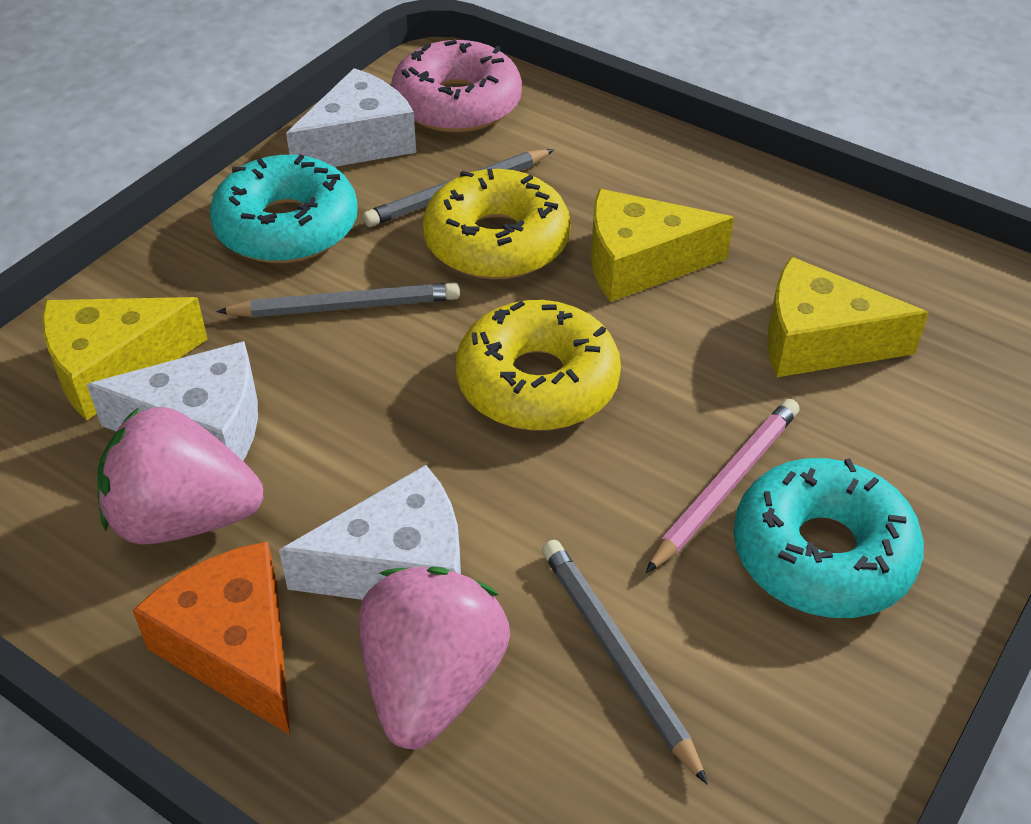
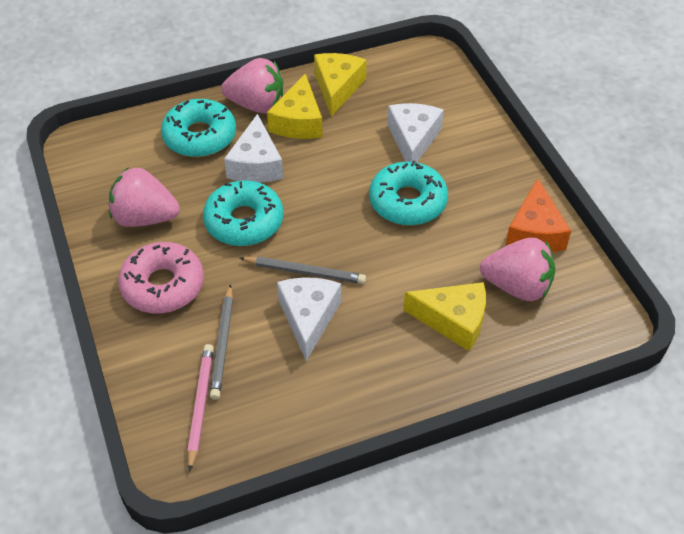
grey pencil: [216,282,460,317] [363,149,554,227] [542,540,708,784] = 3 -> [210,284,233,400] [239,257,366,284] = 2
pink strawberry: [97,407,263,544] [359,567,510,749] = 2 -> [109,167,180,227] [221,58,283,113] [480,237,555,301] = 3
turquoise donut: [209,154,358,263] [734,458,924,618] = 2 -> [161,99,236,157] [203,180,283,246] [369,160,448,226] = 3
yellow donut: [423,169,571,280] [456,300,621,431] = 2 -> none = 0

